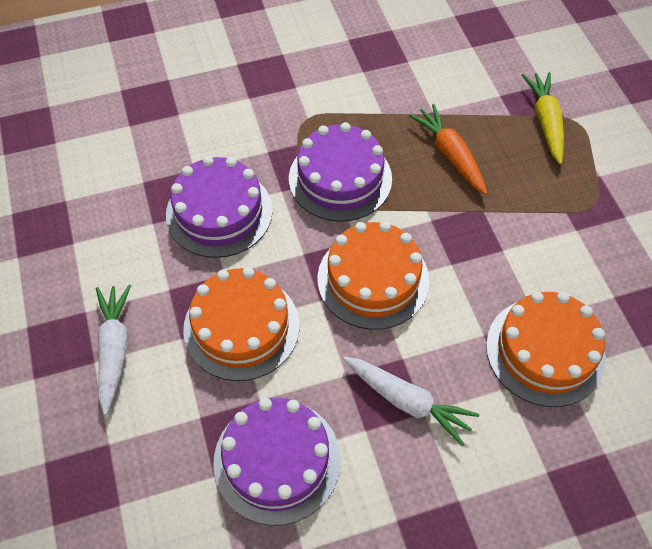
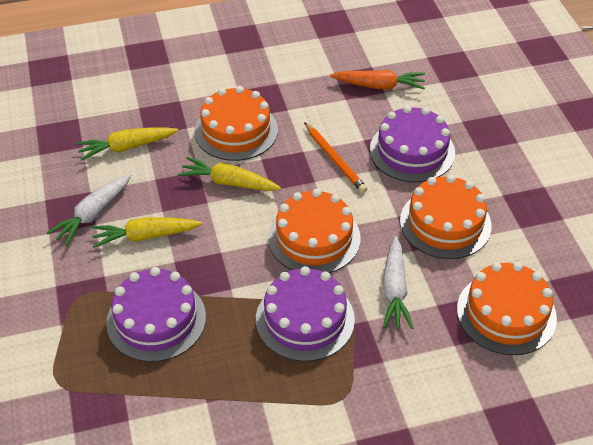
orange cake: [183,267,300,381] [318,221,430,330] [486,292,606,407] = 3 -> [194,86,278,161] [268,189,361,273] [400,175,492,259] [457,262,557,355] = 4
orange pencil: none = 0 -> [304,122,367,193] = 1
yellow carrot: [522,72,564,164] = 1 -> [76,127,178,161] [92,217,202,248] [178,157,281,191] = 3

